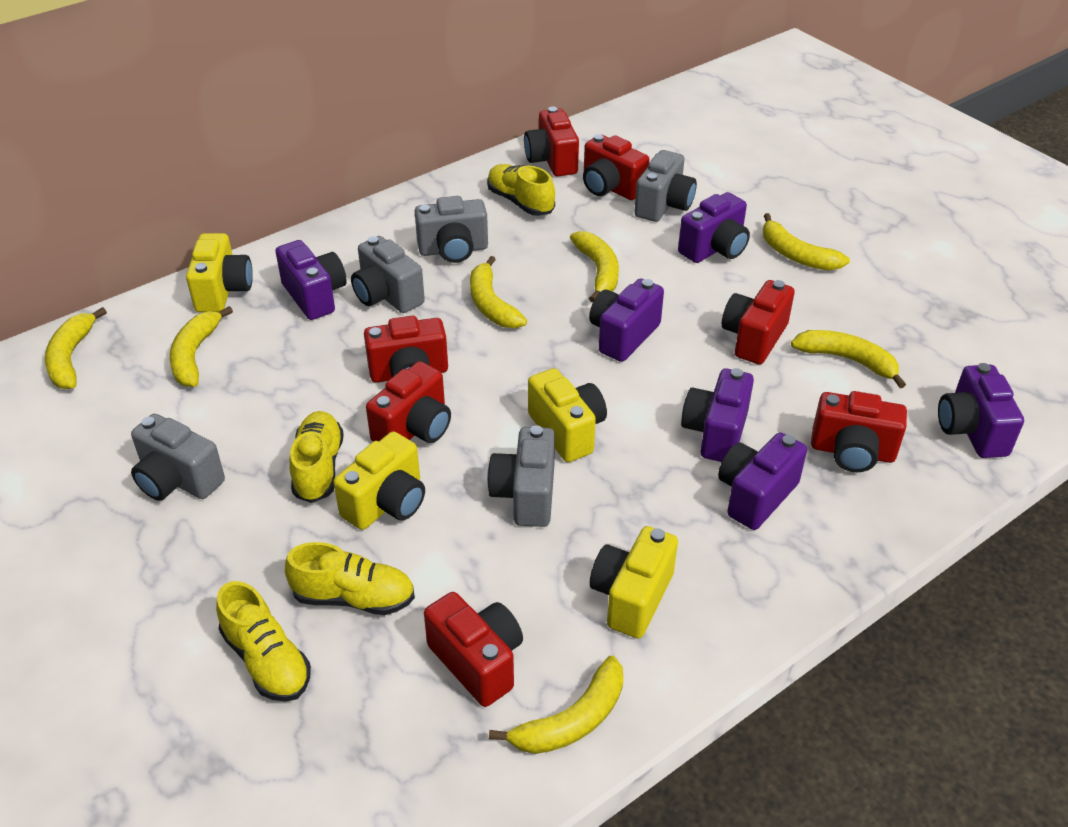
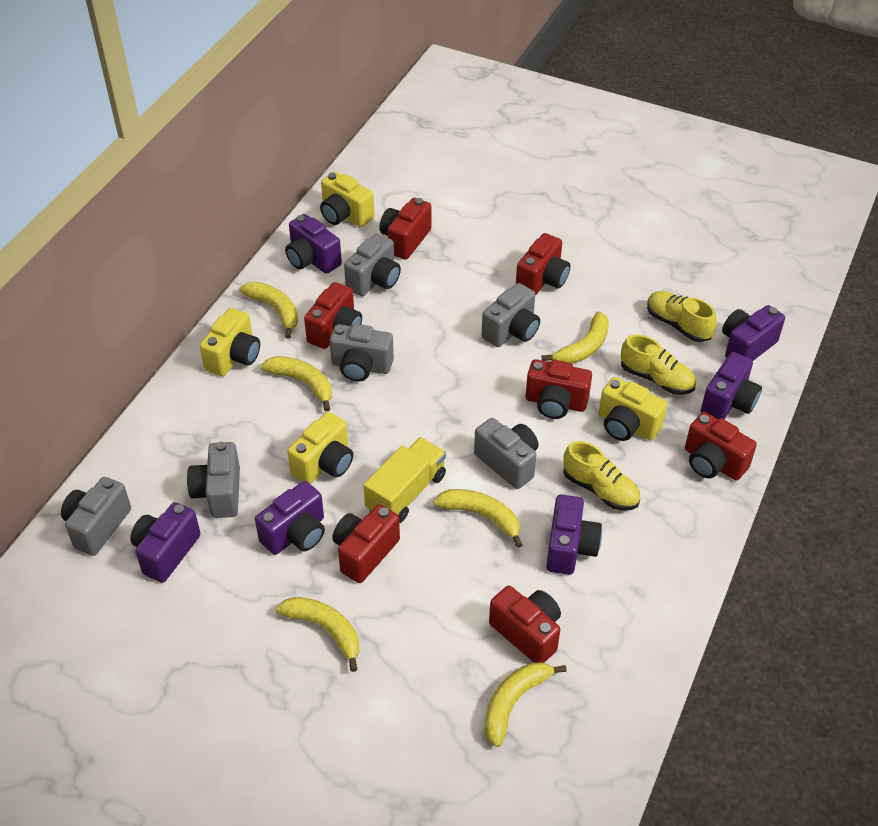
grey camera: [131,414,225,501] [351,236,425,313] [415,196,488,263] [487,425,555,527] [634,150,697,222] = 5 -> [61,477,131,556] [187,441,240,518] [330,324,394,382] [344,233,401,297] [474,418,539,489] [482,283,540,347] = 6
yellow banana: [45,307,107,389] [170,306,233,387] [470,256,527,328] [489,656,624,754] [570,231,619,302] [763,213,850,270] [791,330,906,388] = 7 -> [239,282,298,338] [261,356,332,412] [276,597,359,672] [433,489,522,548] [484,662,567,747] [542,311,609,364] = 6
yellow shoe: [216,581,311,702] [285,542,415,615] [289,411,344,503] [487,164,555,216] = 4 -> [563,441,640,511] [621,335,696,395] [647,291,717,342] = 3
yellow truck: none = 0 -> [363,437,446,523] = 1

